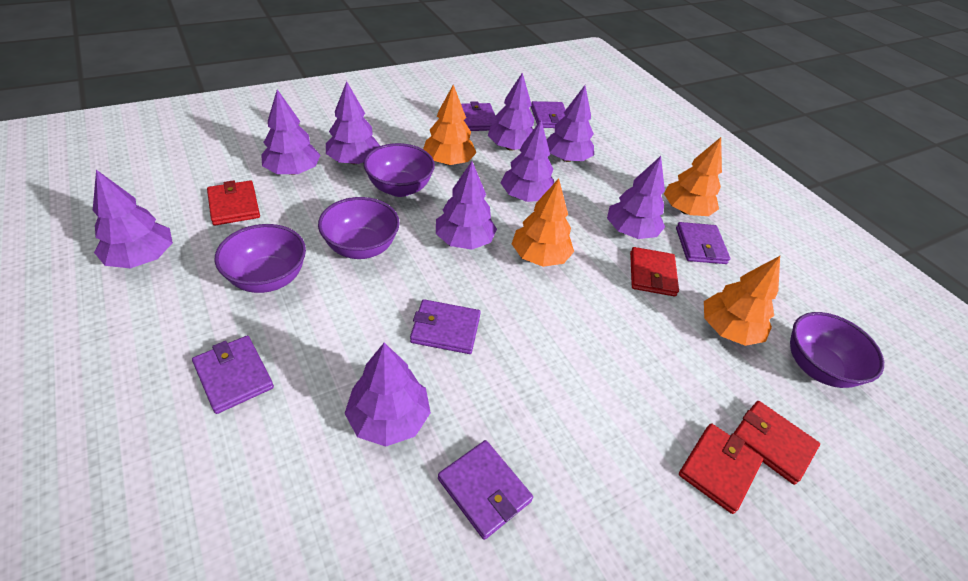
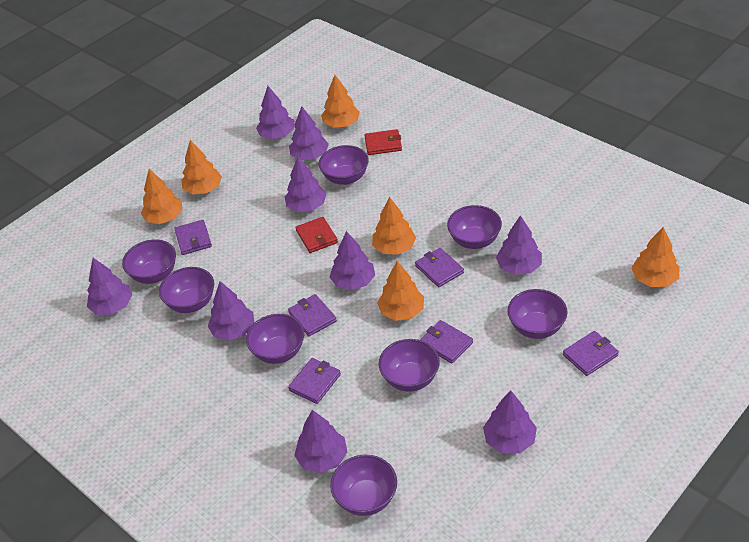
orange tree: [423,85,476,165] [512,178,574,267] [664,137,722,216] [704,256,780,346] = 4 -> [141,169,182,224] [182,140,222,194] [321,75,360,128] [372,197,416,255] [377,261,424,321] [631,227,680,287] = 6
purple bowl: [214,224,306,293] [318,197,400,259] [364,143,435,197] [790,312,884,388] = 4 -> [122,239,176,284] [159,267,214,313] [246,314,304,364] [319,145,369,185] [330,455,397,516] [379,339,440,391] [447,205,502,249] [507,289,567,339] = 8
red wallet: [207,180,260,226] [630,247,679,297] [679,423,763,514] [733,401,820,485] = 4 -> [295,217,338,253] [365,129,402,155] = 2

